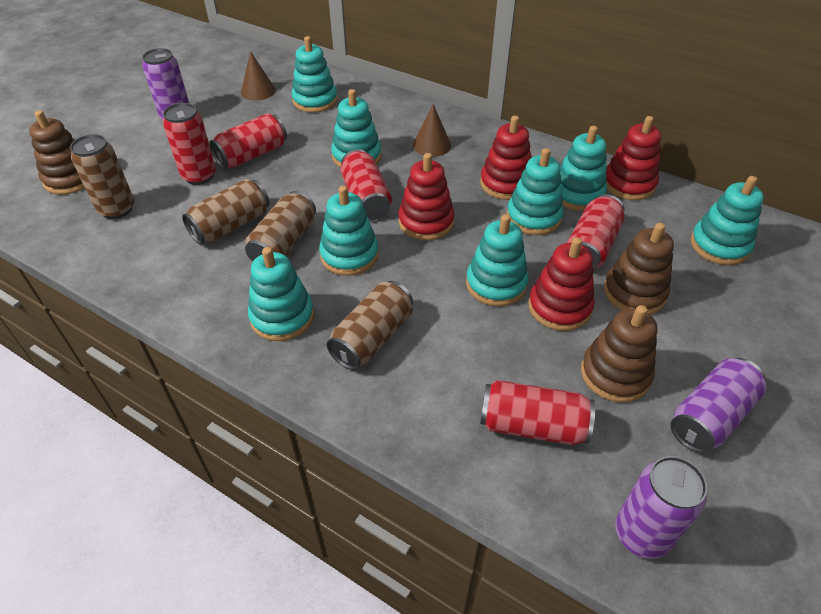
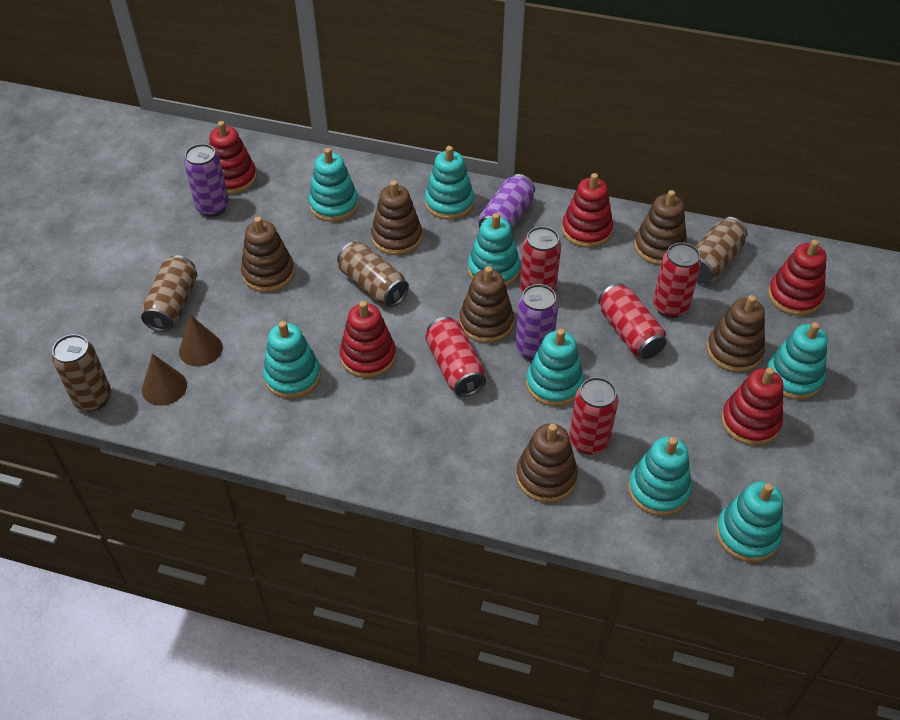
brown stacking toy: [29,111,85,195] [581,305,658,403] [604,223,674,314] = 3 -> [241,217,295,292] [371,180,422,255] [460,266,514,343] [516,423,578,503] [634,190,687,265] [707,295,765,372] = 6
red stacking toy: [398,153,455,240] [480,116,531,200] [528,237,594,331] [606,116,661,200] = 4 -> [209,121,257,194] [340,301,396,378] [562,173,613,248] [721,367,783,446] [768,240,827,316] = 5

